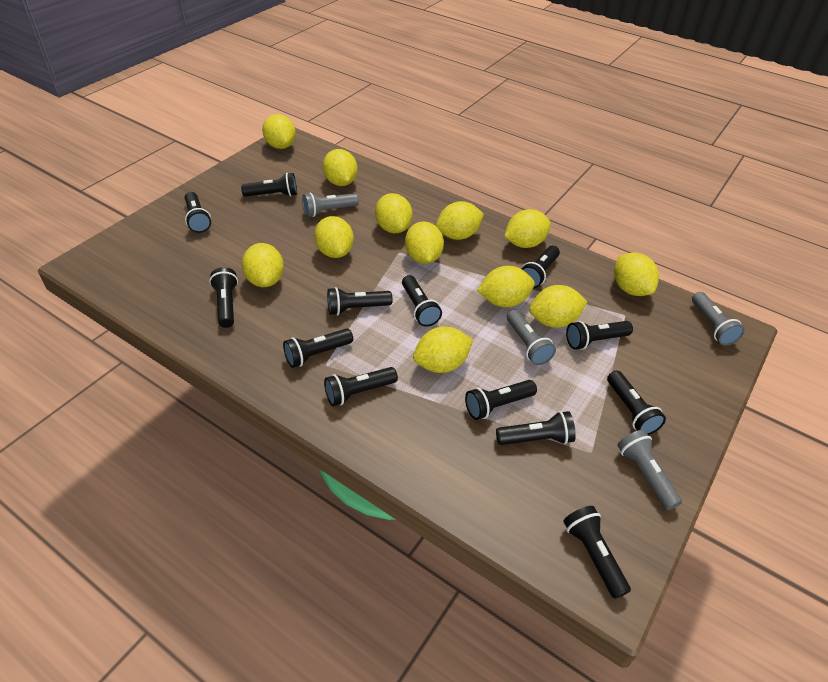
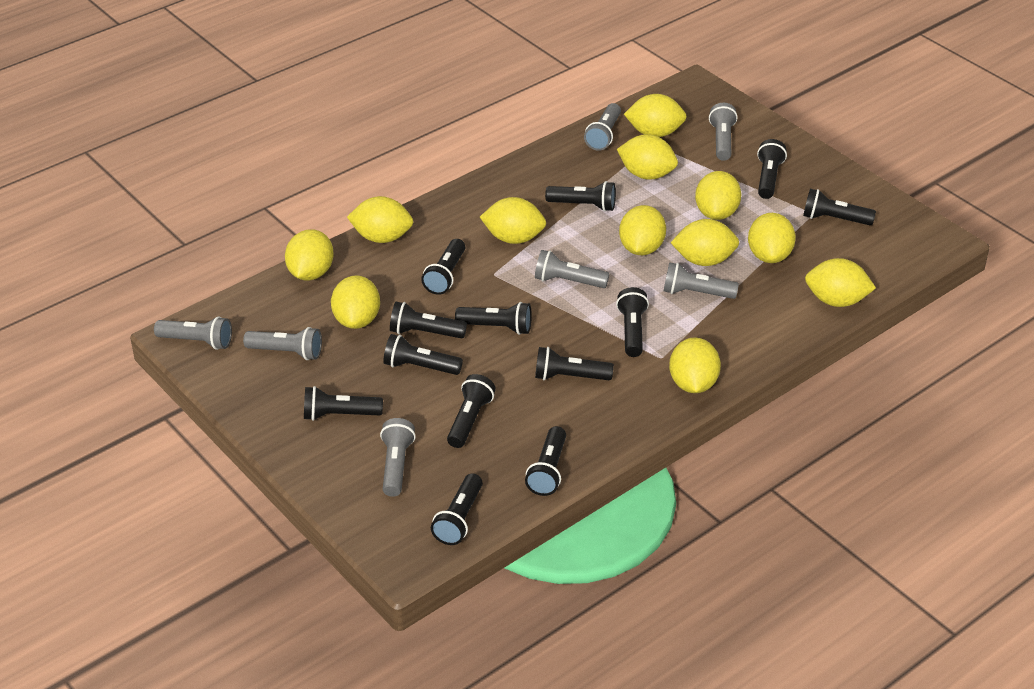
grey flashlight: [302,193,359,217] [507,310,556,365] [618,430,682,510] [692,292,745,346] = 4 -> [154,316,232,350] [243,327,322,360] [380,418,416,497] [535,250,609,288] [584,103,621,151] [664,262,739,299] [709,103,738,161] = 7

